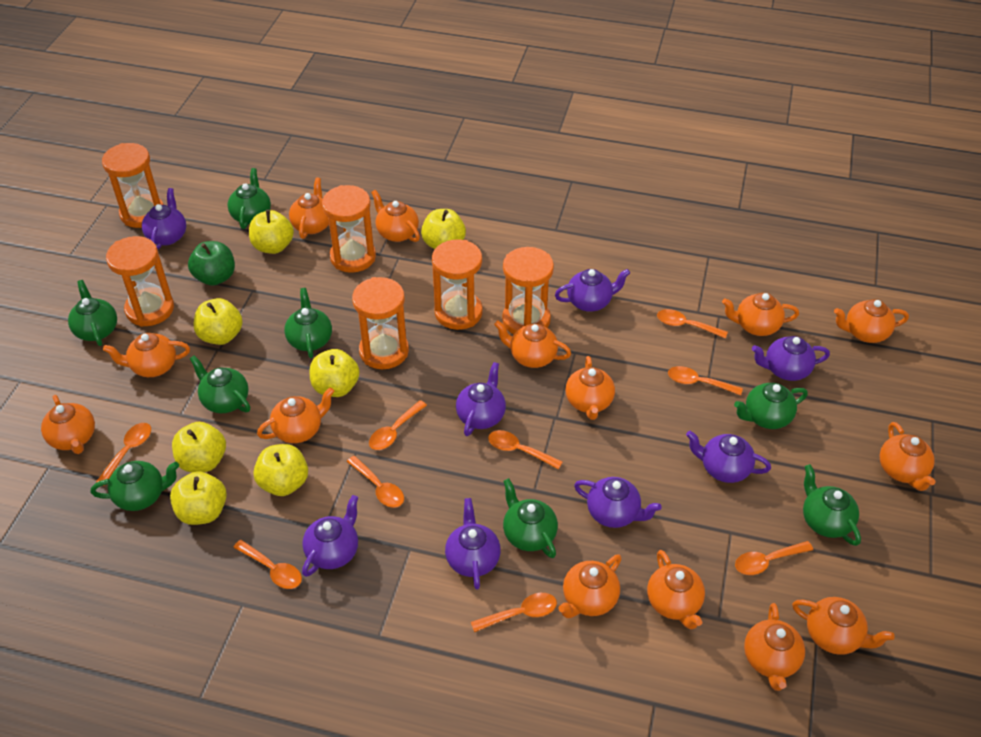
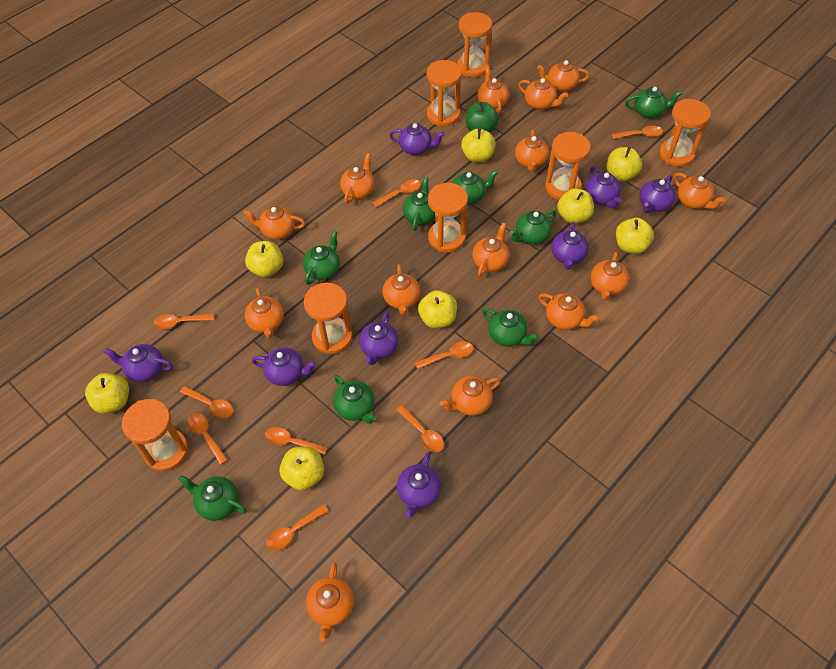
orange hourglass: [102,143,164,228] [106,236,174,327] [322,185,376,273] [352,277,409,369] [432,240,483,330] [502,247,554,334] = 6 -> [122,399,189,471] [304,283,353,354] [427,60,462,127] [428,183,468,253] [457,12,492,77] [545,132,591,200] [659,99,711,167] = 7
yellow apple: [170,471,227,525] [172,422,226,472] [194,298,243,345] [249,210,294,254] [253,444,308,496] [310,349,360,397] [421,209,466,249] = 7 -> [85,373,129,414] [245,241,284,277] [279,447,324,490] [418,290,457,328] [461,128,496,162] [557,188,594,224] [606,147,642,182] [616,218,654,254] = 8

